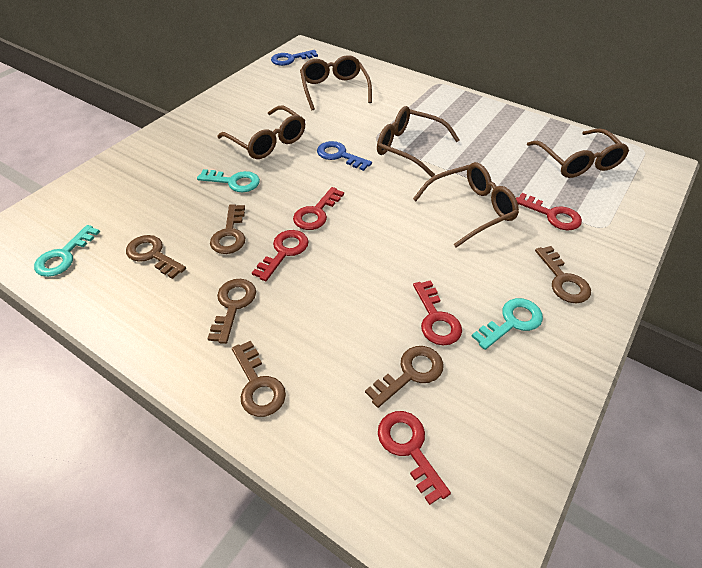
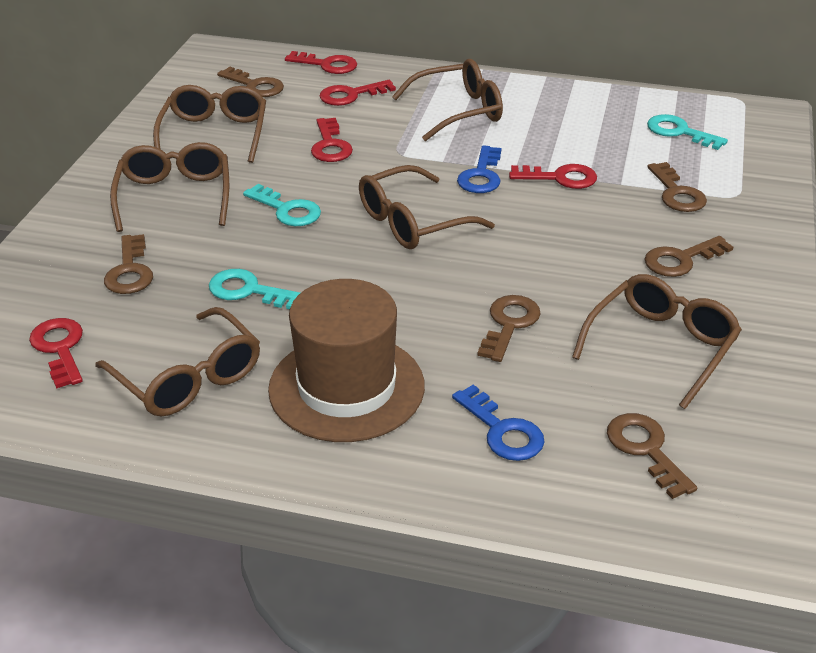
brown glasses: [217,106,305,159] [300,55,372,110] [377,106,460,177] [413,162,519,247] [527,128,629,178] = 5 -> [95,307,260,417] [110,142,229,232] [153,85,266,163] [359,165,495,249] [392,59,503,141] [572,274,742,409] = 6
brown hat: none = 0 -> [268,279,425,442] = 1

